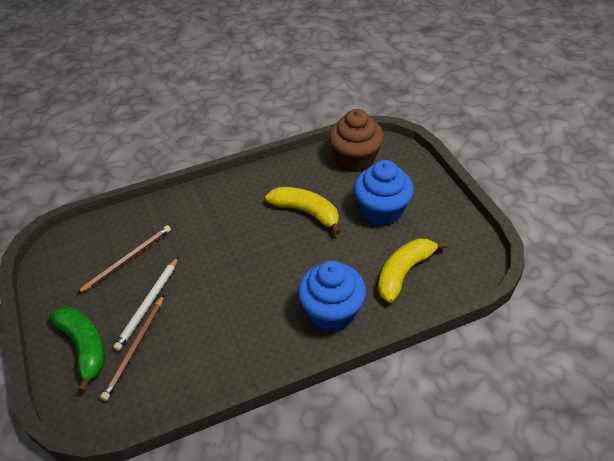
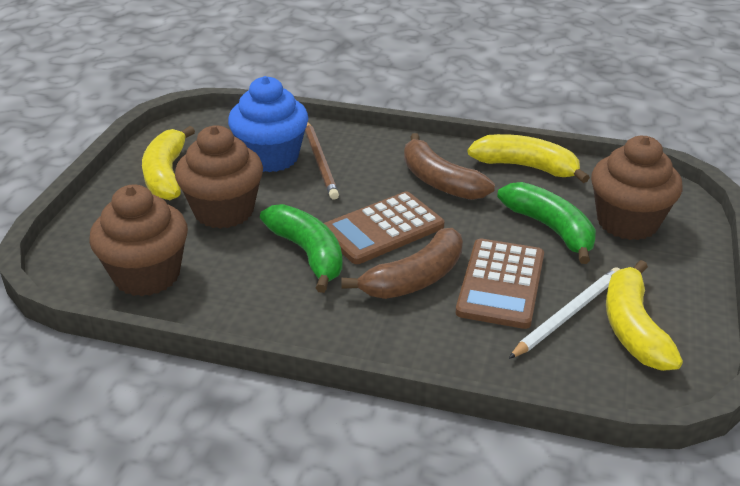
blue cupcake: [298,261,366,332] [354,160,414,226] = 2 -> [228,76,309,172] = 1
brown banana: none = 0 -> [341,228,463,299] [404,133,495,200] = 2
brown calculator: none = 0 -> [324,192,444,264] [456,239,544,329] = 2
brown cupcake: [329,109,384,172] = 1 -> [89,185,188,297] [175,125,263,229] [591,136,683,240] = 3
brown pencil: [77,225,171,294] [100,295,164,401] = 2 -> [305,122,339,200] = 1
green banana: [50,307,105,392] = 1 -> [260,204,343,293] [497,182,596,264] = 2
yellow banana: [265,187,341,235] [378,238,448,303] = 2 -> [142,126,195,200] [468,134,590,183] [606,260,683,371] = 3

